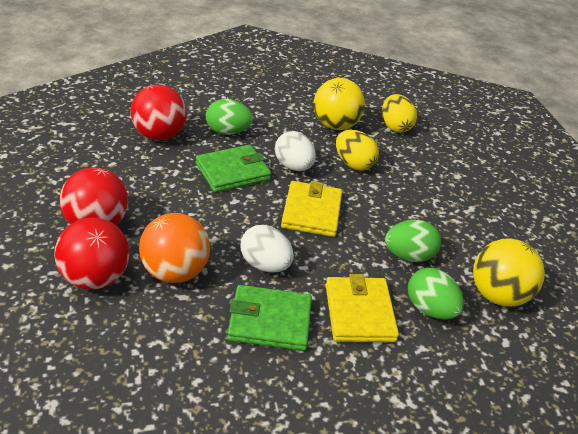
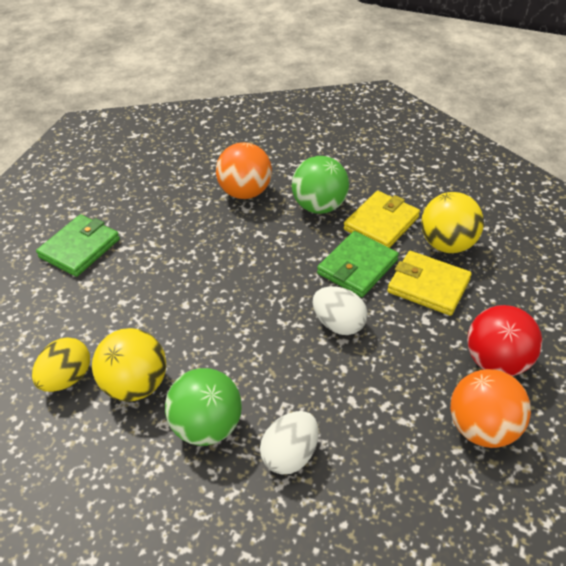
green ball: none = 0 -> [165,368,242,446] [292,156,349,214] = 2
green egg: [206,99,253,135] [385,220,441,262] [408,267,464,320] = 3 -> none = 0
orange ball: [139,213,210,283] = 1 -> [216,142,272,199] [450,369,531,448] = 2
red ball: [54,217,129,290] [59,167,128,225] [131,85,187,140] = 3 -> [467,305,542,376] = 1
yellow egg: [336,130,379,171] [382,94,417,133] = 2 -> [32,337,90,392] = 1

